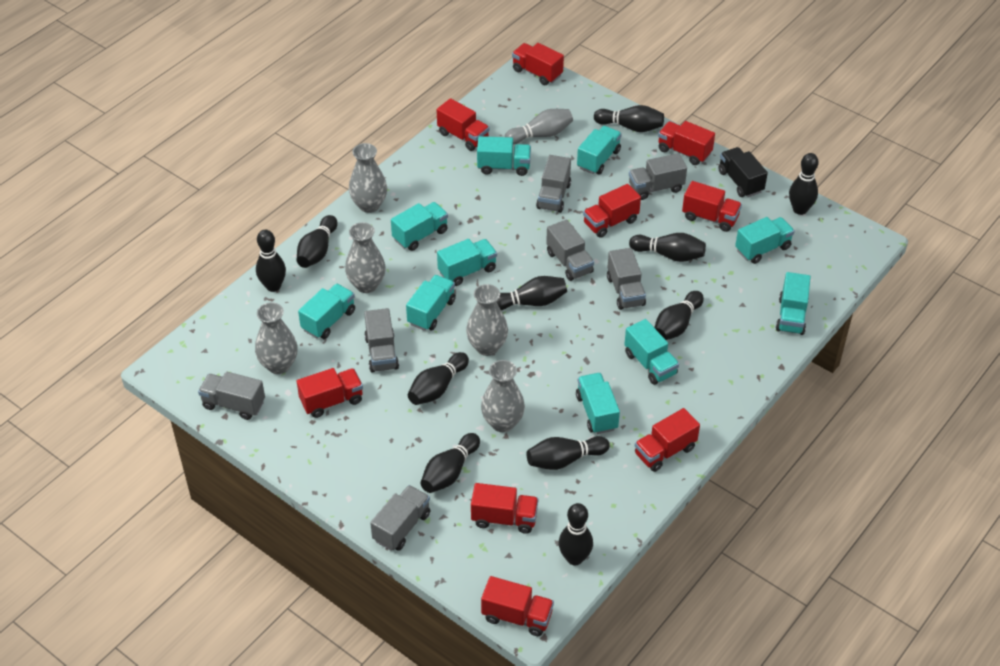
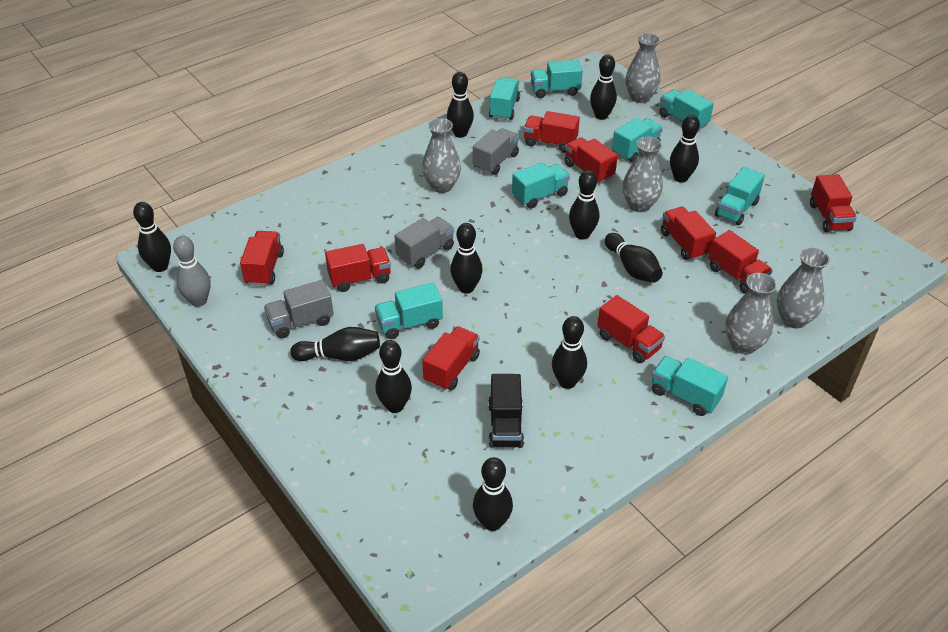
grey truck: [198,372,265,420] [364,308,399,373] [370,485,430,551] [536,155,571,213] [546,220,594,281] [607,248,646,310] [629,153,687,200] = 7 -> [264,280,334,338] [395,217,454,269] [473,128,519,175] = 3
turquoise truck: [298,284,355,339] [391,202,448,251] [406,275,456,331] [437,239,497,286] [477,136,531,176] [576,373,620,434] [577,126,622,175] [624,319,679,385] [735,217,795,264] [776,272,811,335] = 10 -> [375,283,443,339] [489,77,520,120] [512,162,570,209] [531,60,583,98] [612,118,663,163] [652,356,728,416] [659,89,714,130] [715,167,765,225] = 8

